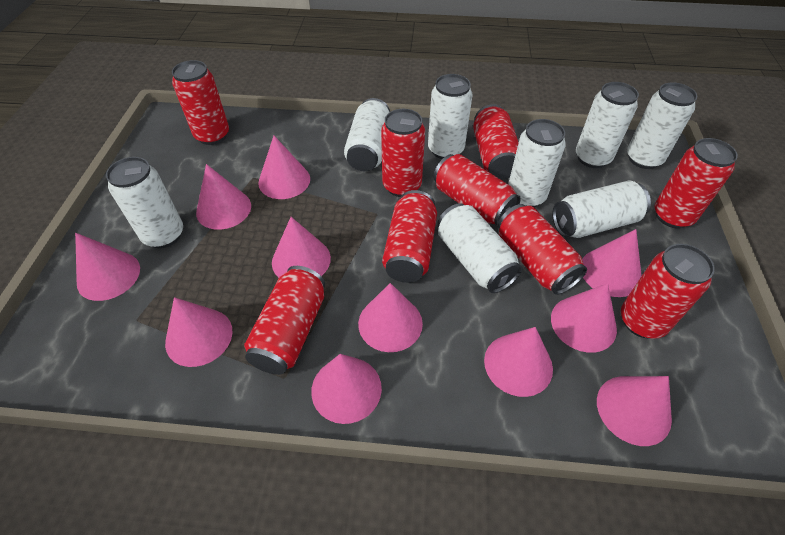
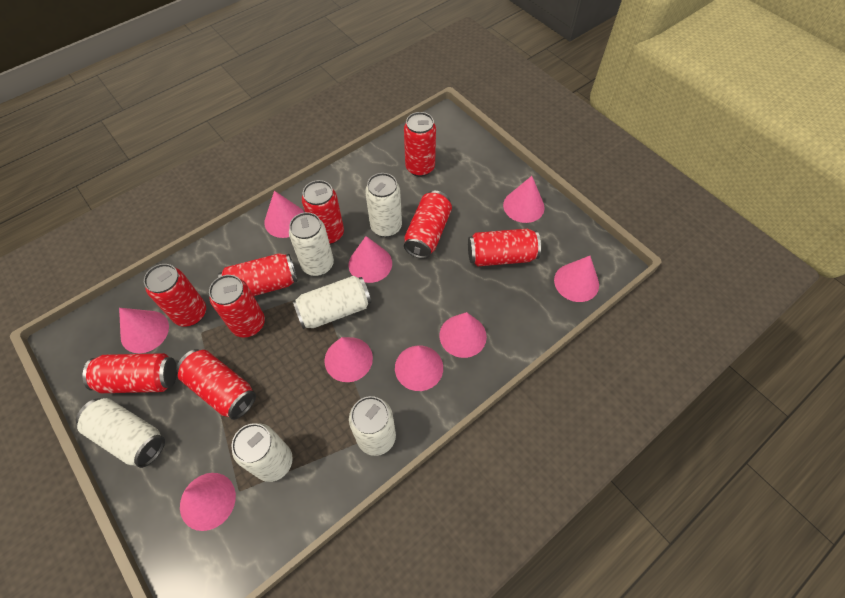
pink cone: [75,233,140,301] [165,297,233,367] [196,164,251,230] [258,136,310,199] [272,217,331,278] [311,354,382,424] [358,283,423,352] [484,327,553,397] [551,283,617,353] [582,229,642,297] [597,376,672,446] = 11 -> [119,308,169,353] [180,473,236,531] [264,191,304,238] [325,337,373,382] [349,236,392,283] [395,346,443,391] [439,312,487,358] [503,176,544,223] [554,256,599,302] = 9
white can: [106,157,183,248] [344,98,390,171] [428,74,473,159] [437,203,522,293] [508,119,566,207] [553,180,651,238] [576,82,639,168] [627,82,697,169] = 8 -> [76,398,165,468] [232,423,293,482] [289,212,334,276] [293,276,371,329] [349,396,396,456] [365,173,402,237] = 6

